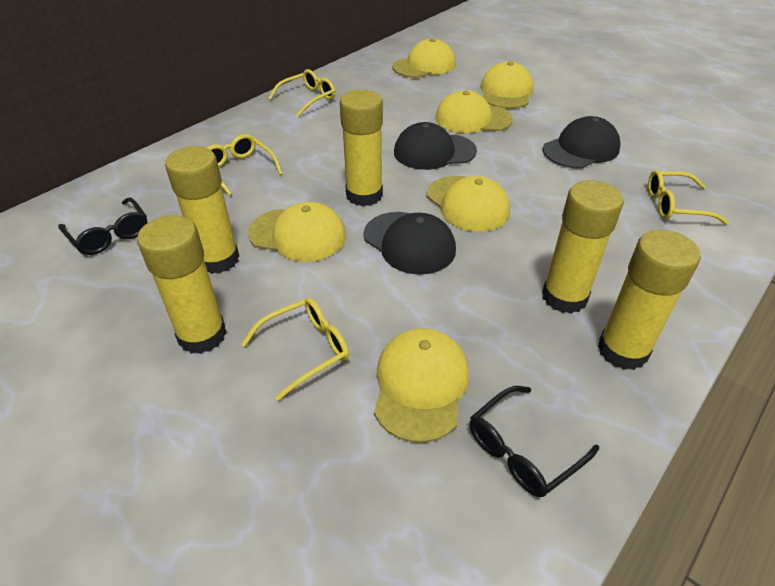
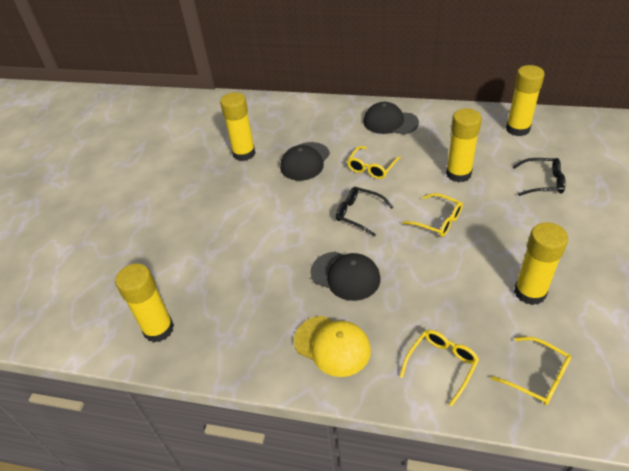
yellow cap: [248,202,346,262] [374,328,469,443] [392,38,455,78] [427,176,510,232] [435,90,513,133] [481,62,533,109] = 6 -> [294,316,371,377] = 1

